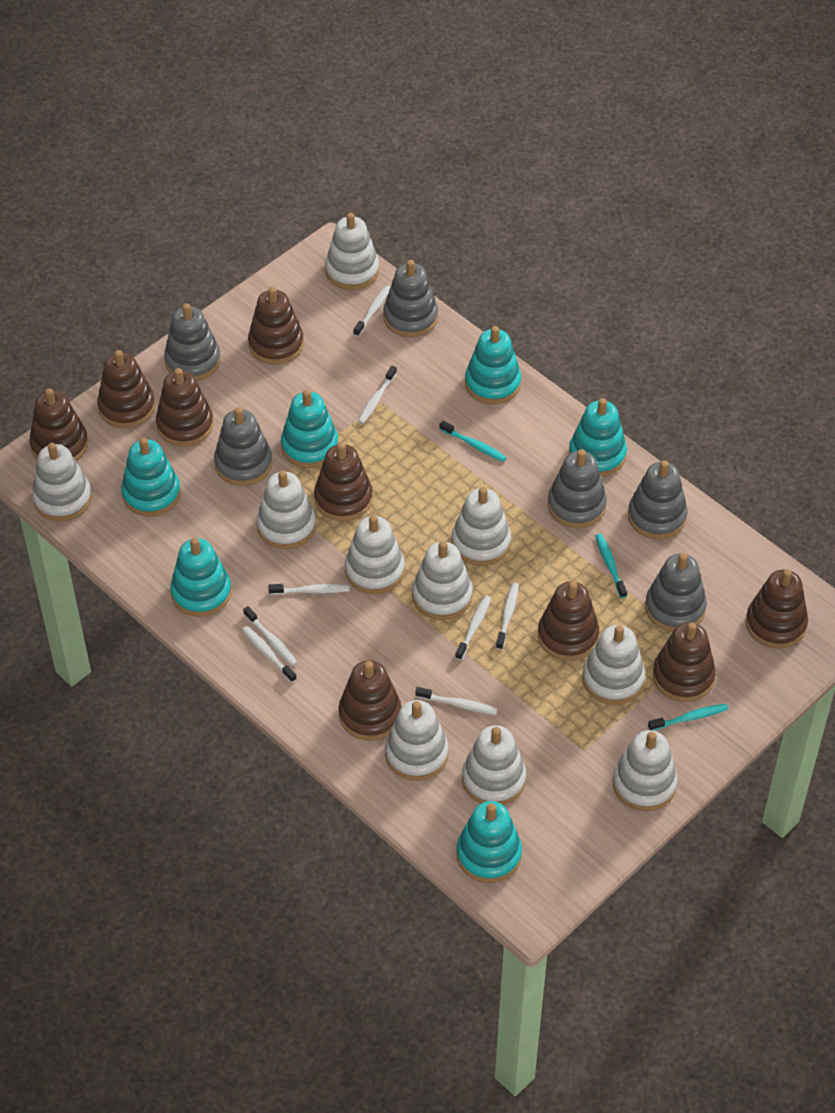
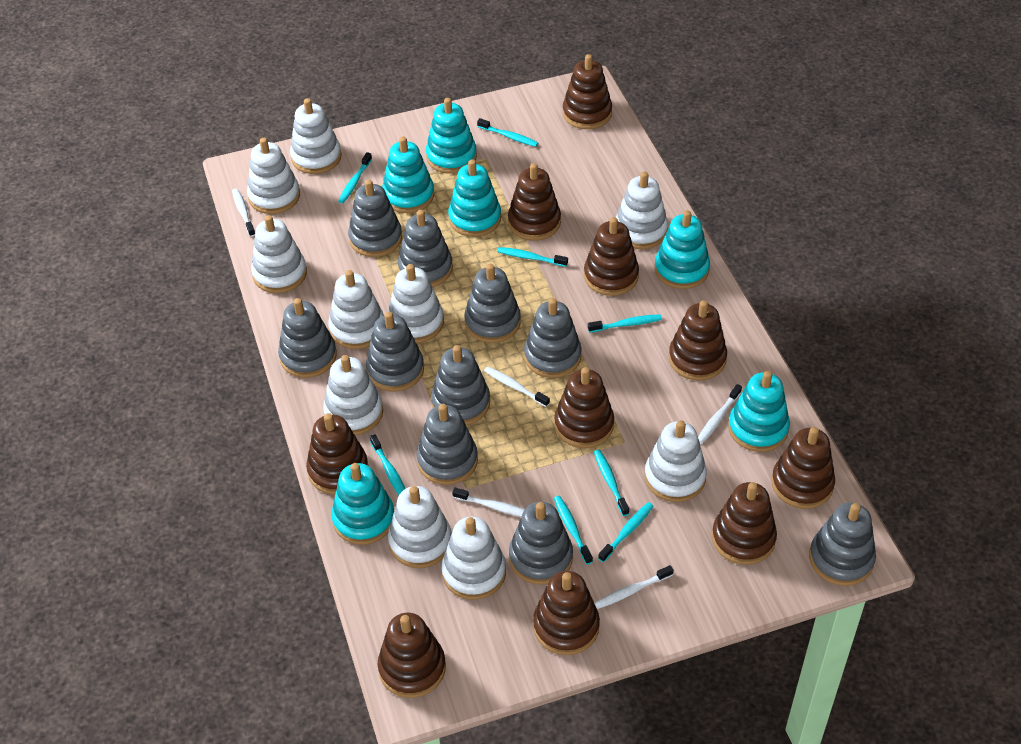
brown stacking toy: [29,388,88,461] [97,350,155,428] [156,368,214,446] [248,287,304,365] [314,442,373,521] [339,660,401,740] [538,581,599,661] [653,622,716,702] [746,569,808,649] = 9 -> [306,413,368,494] [377,613,446,698] [508,163,561,241] [533,571,600,655] [554,367,614,448] [563,54,612,129] [584,217,639,296] [669,300,727,381] [712,482,777,565] [772,427,835,509] = 10
grey stacking toy: [164,303,221,381] [214,407,273,486] [383,260,438,337] [548,449,607,528] [628,460,688,539] [645,553,707,632] = 6 -> [278,298,337,378] [348,180,402,257] [366,312,424,392] [398,210,453,287] [417,404,478,485] [431,345,490,425] [464,264,521,343] [509,502,573,585] [524,298,582,378] [809,503,876,586] = 10
turquoise toothbrush: [439,420,507,462] [596,534,627,598] [648,704,728,731] = 3 -> [338,152,372,203] [370,434,405,495] [477,118,538,147] [497,247,568,267] [554,496,593,564] [588,314,662,333] [594,450,629,516] [598,502,654,562] = 8
white toothbrush: [242,626,297,683] [243,606,297,666] [269,584,350,595] [353,285,390,337] [358,366,397,424] [415,687,498,715] [455,595,491,660] [496,583,519,650] = 8 -> [232,189,255,237] [452,488,525,517] [484,366,550,407] [594,565,674,609] [698,384,742,444] = 5

